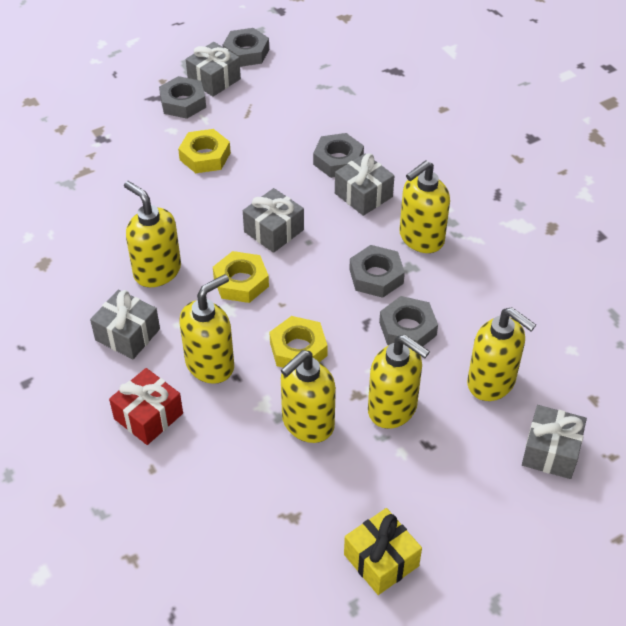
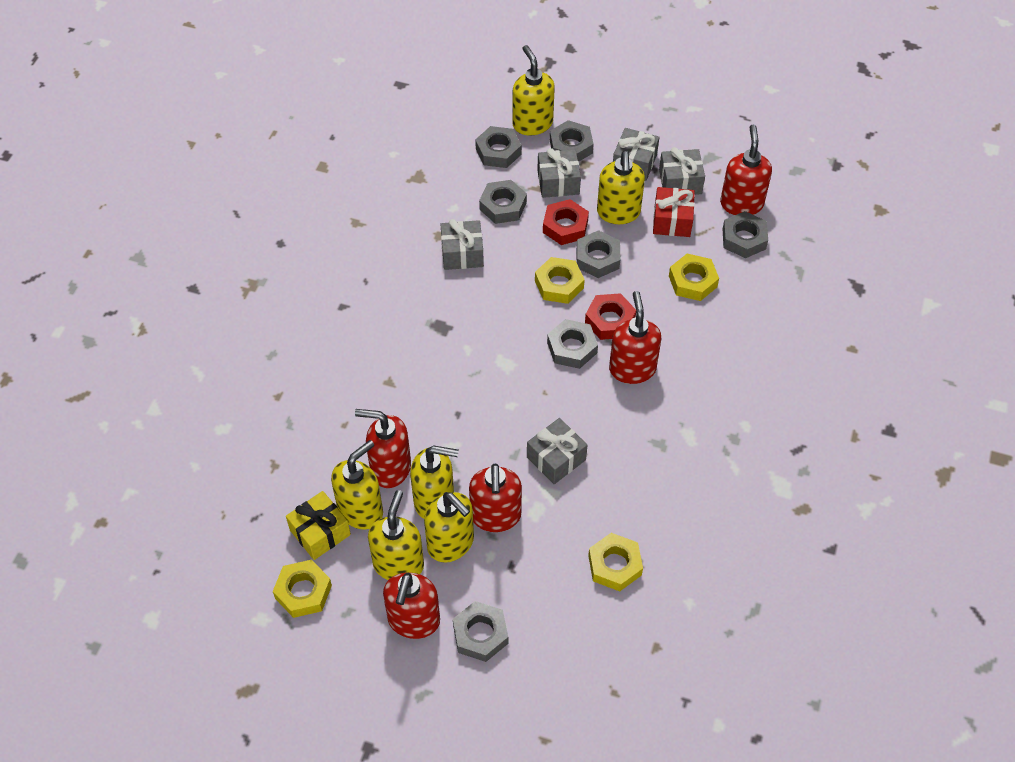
grey nut: [159,76,206,119] [223,28,269,67] [313,133,364,178] [349,245,405,298] [379,296,438,346] = 5 -> [453,601,508,662] [475,126,522,168] [479,180,527,224] [547,319,598,369] [550,120,594,161] [577,230,620,278] [722,211,768,258] = 7
red nut: none = 0 -> [543,199,589,245] [585,293,636,340] = 2
red soap dispenser: none = 0 -> [355,409,411,488] [383,572,440,639] [469,464,522,532] [609,291,661,384] [720,124,772,215] = 5
yellow nut: [178,129,231,173] [213,251,269,303] [269,316,328,368] = 3 -> [273,560,332,618] [535,257,585,304] [588,533,643,591] [669,253,719,301] = 4

